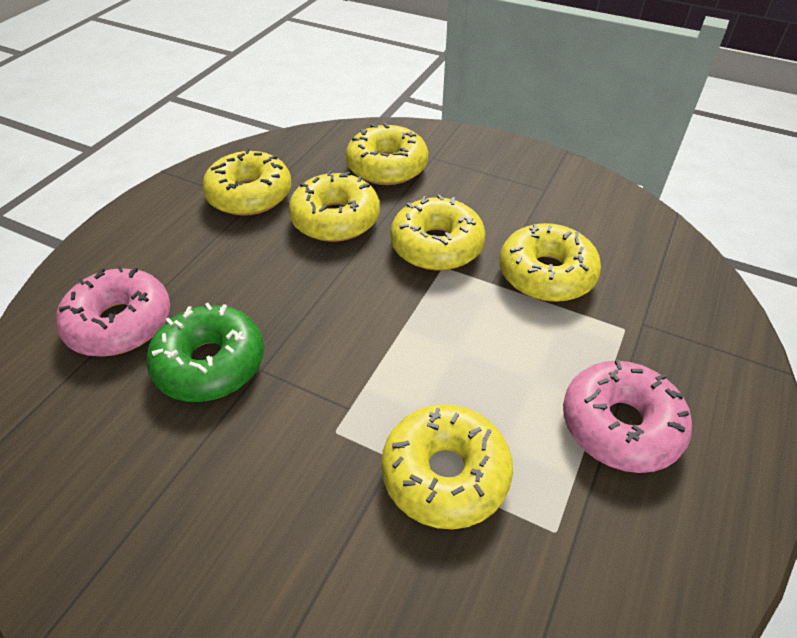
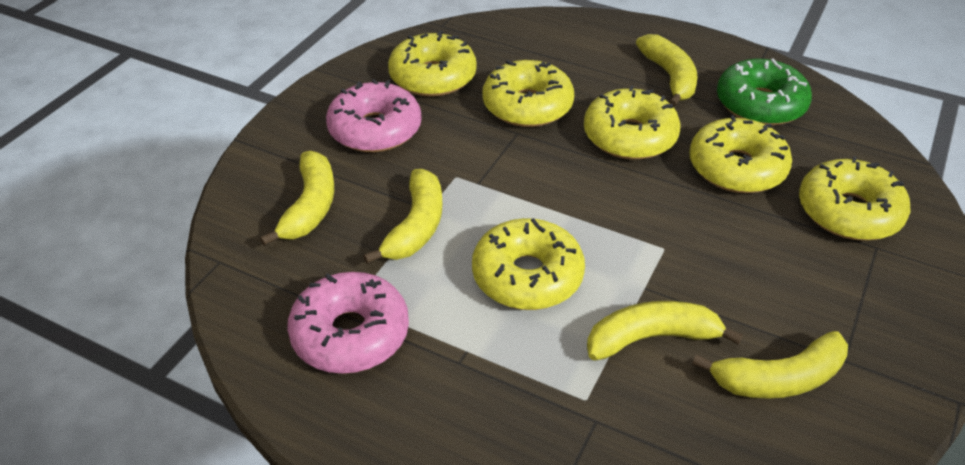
yellow banana: none = 0 -> [260,151,334,246] [363,169,442,264] [587,301,743,361] [636,34,698,107] [692,331,848,399] = 5

